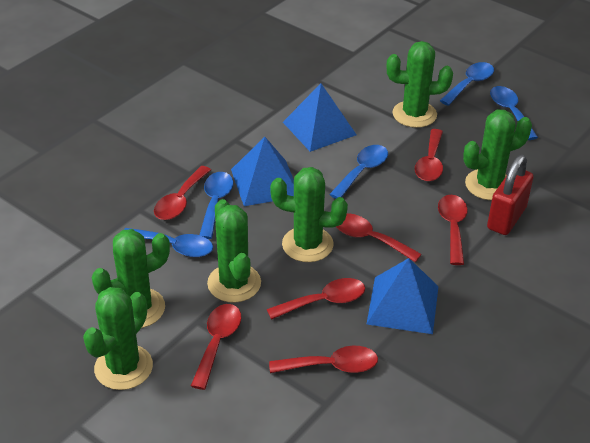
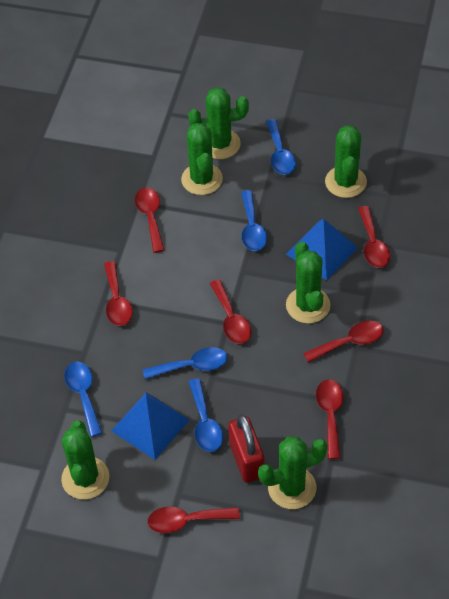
blue pyramid: [231,137,294,206] [283,84,357,152] [367,258,439,334] = 3 -> [112,392,189,460] [286,218,358,280] = 2

